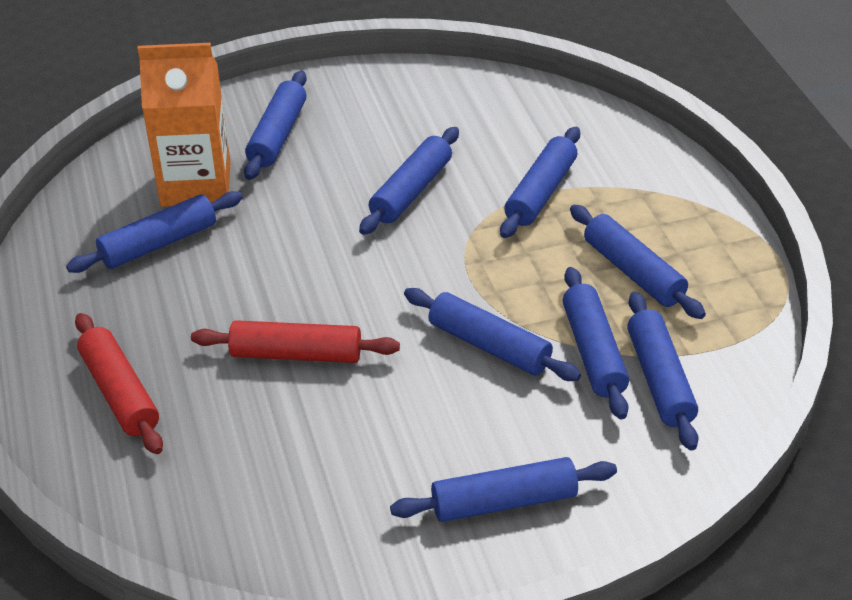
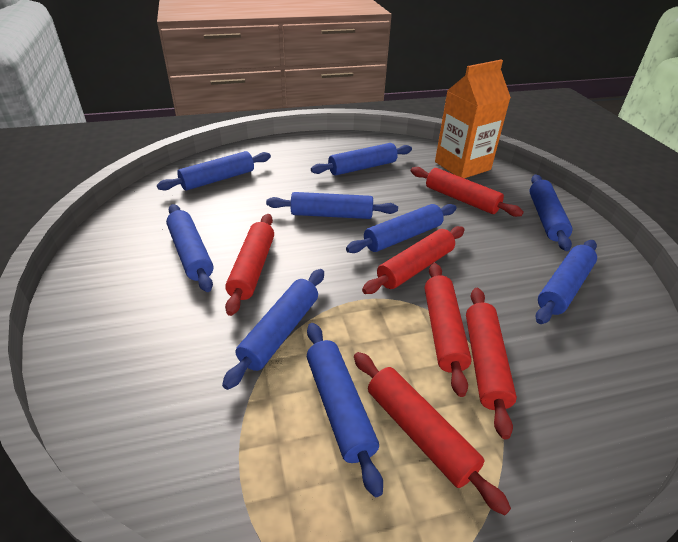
red rolling pin: [75,313,163,454] [191,320,400,363] = 2 -> [225,214,274,316] [354,352,511,515] [362,226,465,294] [411,167,524,217] [425,263,472,397] [466,288,517,439] = 6

